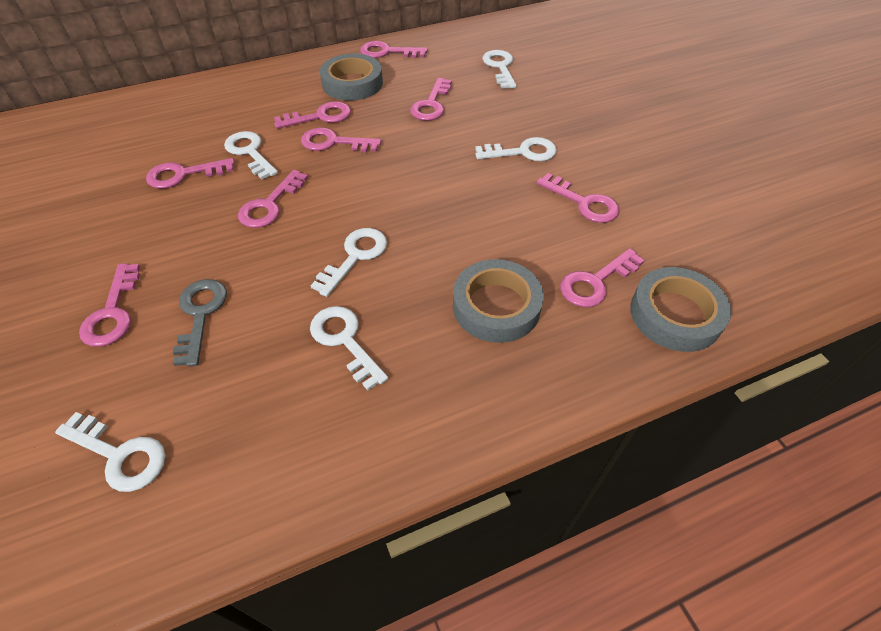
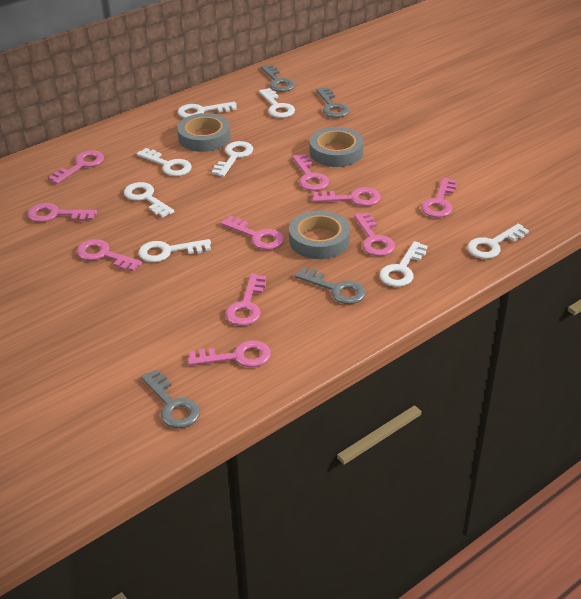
grey key: [173,279,227,366] = 1 -> [141,369,200,428] [261,64,295,92] [295,267,366,304] [316,87,350,118] = 4
pink key: [79,263,140,347] [146,158,234,189] [238,170,308,228] [274,101,351,129] [301,127,381,152] [360,41,428,58] [410,78,452,121] [537,173,619,223] [560,248,645,307] = 9 -> [28,203,97,222] [48,150,104,184] [77,239,143,272] [188,340,271,367] [221,216,284,250] [225,274,266,326] [292,154,329,191] [312,187,381,206] [354,212,395,256] [421,178,457,218] = 10
white key: [55,412,165,492] [224,131,278,180] [310,306,388,391] [311,228,387,297] [475,137,557,161] [483,50,517,89] = 6 -> [124,182,175,217] [137,148,192,176] [139,239,211,262] [178,102,237,118] [212,141,253,177] [259,88,295,118] [380,241,428,287] [468,223,529,259] = 8

